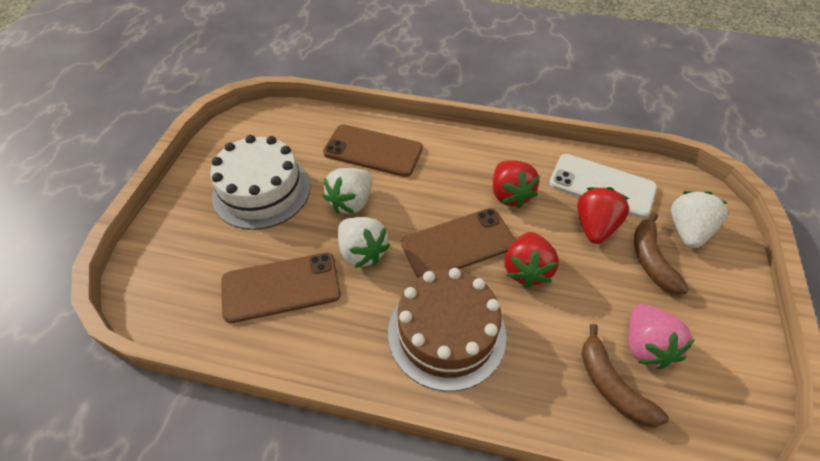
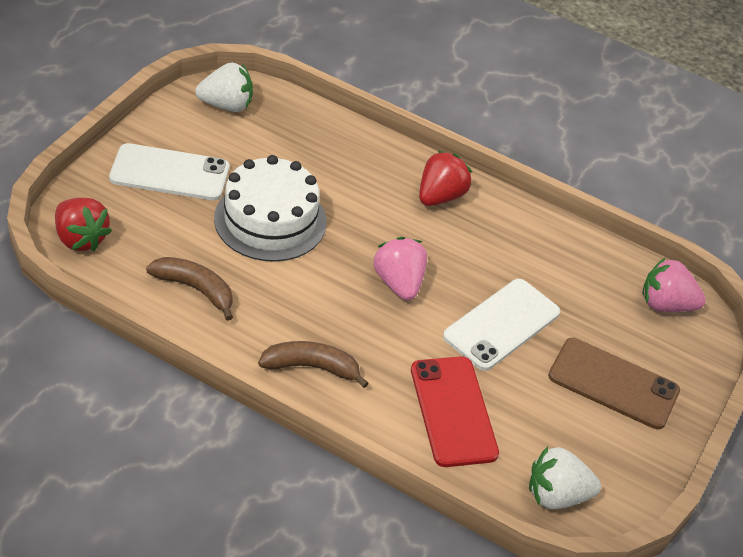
brown cake: [388,268,506,391] = 1 -> none = 0
brown phone: [221,253,341,323] [323,124,423,177] [401,208,516,278] = 3 -> [548,338,680,429] = 1
pink strawberry: [629,304,695,369] = 1 -> [373,237,427,300] [642,257,706,312] = 2
red phone: none = 0 -> [411,356,499,467] = 1
red strawberry: [493,160,540,208] [505,232,559,288] [577,187,629,244] = 3 -> [55,198,112,251] [419,151,472,206] = 2
white phone: [549,154,657,218] = 1 -> [109,143,229,201] [443,279,560,371] = 2
white strawberry: [323,168,372,214] [338,217,390,268] [671,191,727,248] = 3 -> [195,63,253,112] [529,446,601,510] = 2

